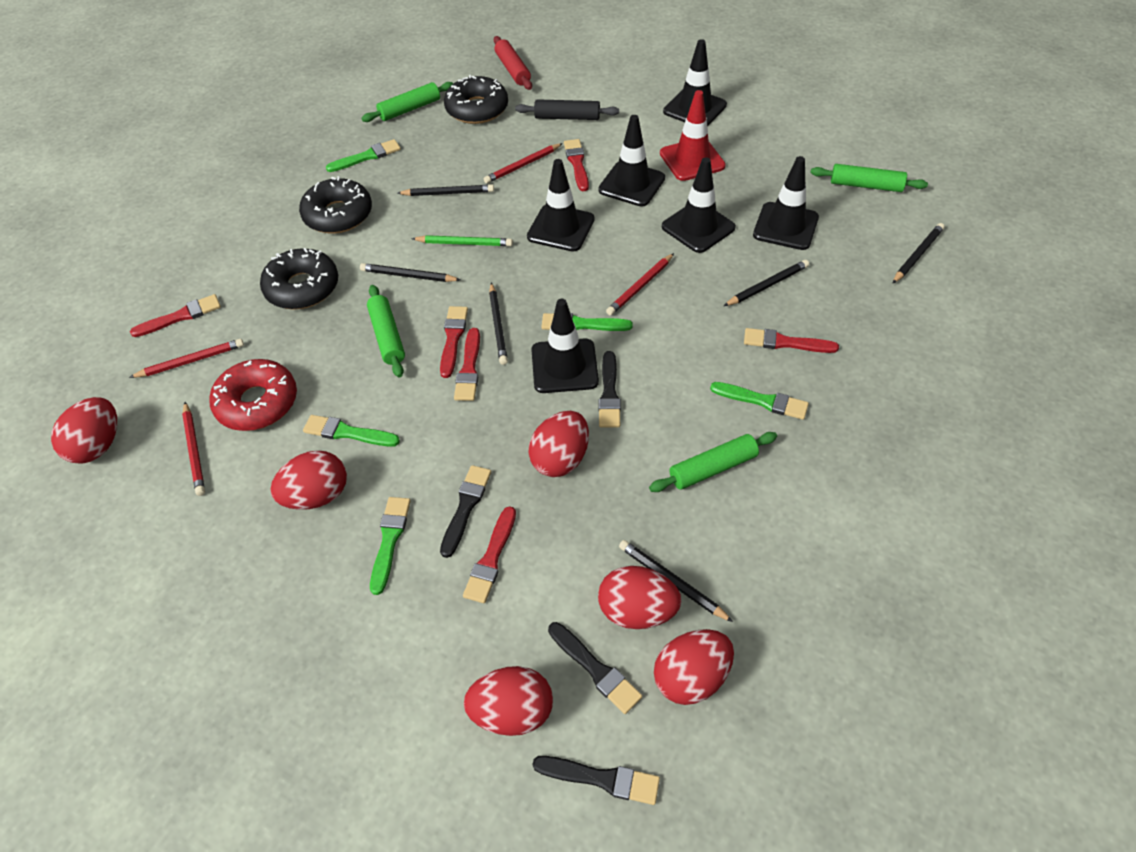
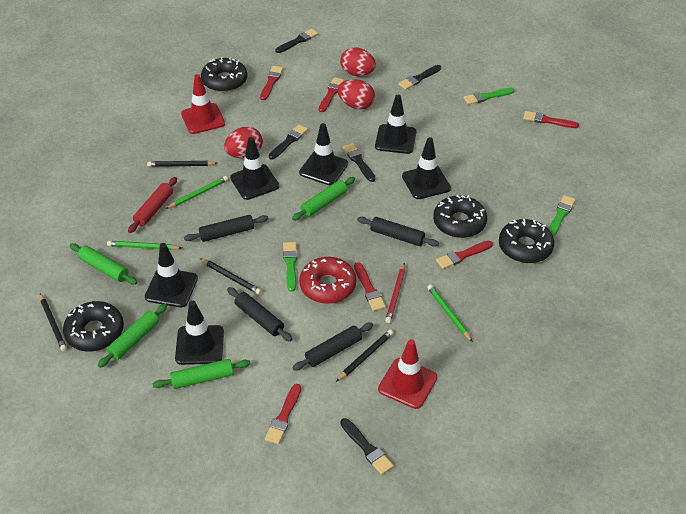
black brush: [440,465,491,558] [532,756,660,805] [548,622,642,714] [599,351,621,427] = 4 -> [269,124,308,160] [275,29,318,53] [340,418,394,475] [343,143,376,182] [398,65,441,90] = 5
black donut: [260,248,338,310] [299,176,372,234] [444,75,508,124] = 3 -> [63,301,124,352] [201,57,247,92] [433,195,487,238] [499,219,554,263] = 4
black pencil: [360,263,461,282] [397,184,494,196] [489,283,508,365] [619,540,733,622] [724,260,809,306] [892,223,945,284] = 6 -> [40,293,67,351] [147,161,217,167] [200,258,262,295] [336,330,393,382] = 4
black rolling pin: [515,99,619,120] = 1 -> [184,215,268,242] [227,287,292,342] [292,322,373,371] [357,217,439,247] = 4
green brush: [303,415,400,447] [326,139,401,172] [370,497,411,595] [541,313,633,331] [710,382,809,420] = 5 -> [283,242,298,292] [463,88,514,105] [548,195,576,237] = 3
green pencil: [411,235,513,246] = 1 -> [107,241,182,250] [165,176,228,209] [427,284,473,342] = 3
red egg: [51,397,117,464] [270,450,347,510] [464,666,553,736] [528,411,589,477] [598,566,682,629] [654,629,734,705] = 6 -> [224,126,263,158] [337,79,375,110] [340,47,376,76] = 3
red pencil: [129,339,244,378] [182,402,205,496] [484,143,563,184] [606,253,674,315] = 4 -> [385,263,405,323] = 1
red traffic cone: [660,90,726,181] = 1 -> [181,74,225,134] [378,339,437,409] = 2

